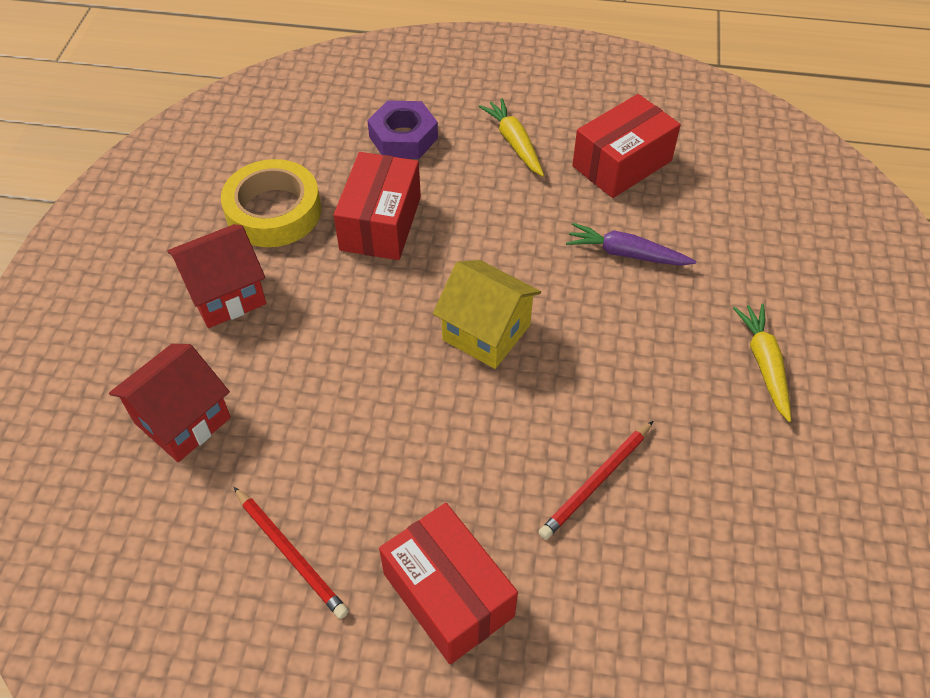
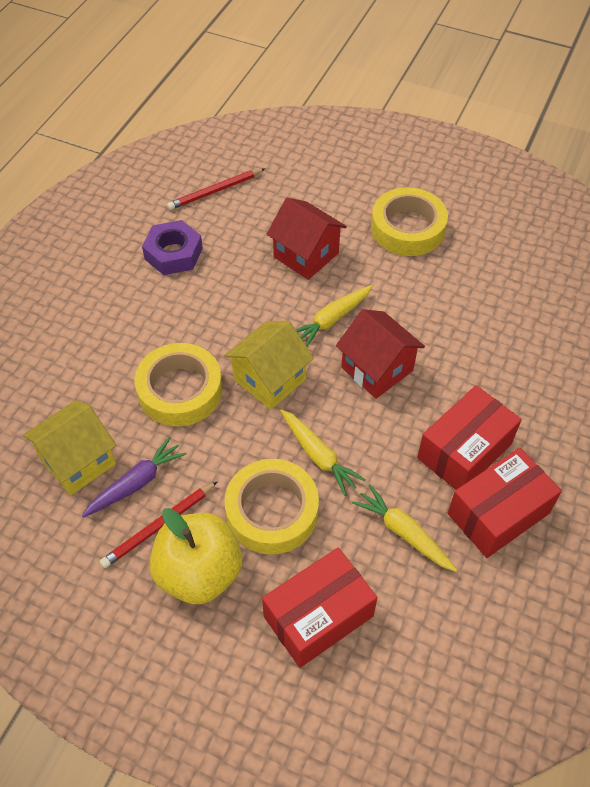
yellow apple: none = 0 -> [150,508,242,604] = 1
yellow carrot: [479,98,544,176] [733,304,791,422] = 2 -> [280,409,366,496] [296,285,373,346] [352,484,457,572] = 3
yellow house: [433,260,541,369] = 1 -> [23,400,116,495] [224,321,314,410] = 2
yellow tape: [221,159,321,247] = 1 -> [135,343,223,427] [224,459,319,555] [371,187,448,256] = 3

